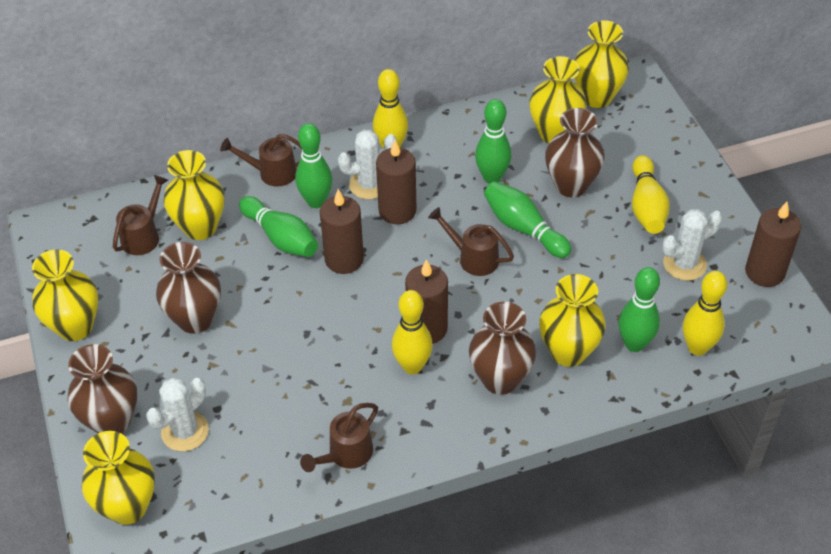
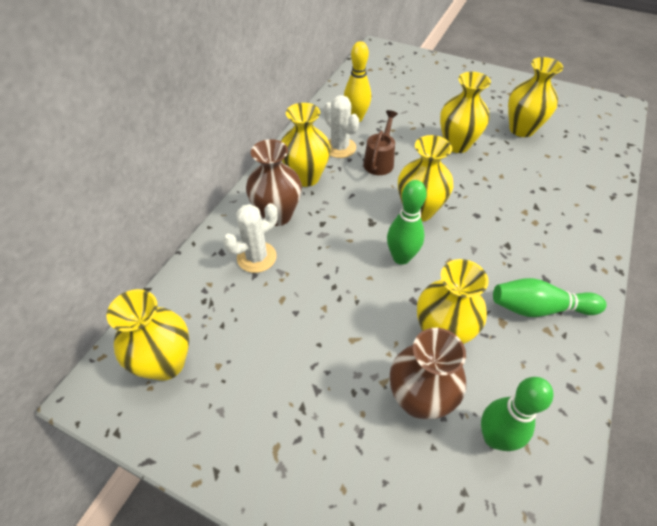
brown candle: [320,189,364,274] [376,140,416,224] [405,259,448,344] [745,202,801,287] = 4 -> none = 0
brown vase: [67,344,137,434] [156,242,221,334] [469,302,536,395] [545,108,605,197] = 4 -> [246,139,302,226] [390,328,466,419] = 2
brown watering can: [113,175,168,255] [220,133,302,187] [300,403,378,472] [428,207,514,276] = 4 -> [363,110,398,175] = 1
green bowling pin: [239,196,318,257] [296,123,332,208] [475,99,512,184] [484,181,571,258] [619,267,660,352] = 5 -> [387,180,427,265] [481,377,554,451] [493,278,606,317] = 3
white cactus: [146,378,209,451] [338,130,397,199] [663,209,722,281] = 3 -> [223,203,278,273] [324,95,359,158] = 2
yellow bowling pin: [373,69,408,148] [392,290,433,374] [632,155,670,234] [683,271,727,356] = 4 -> [344,41,371,122] = 1

